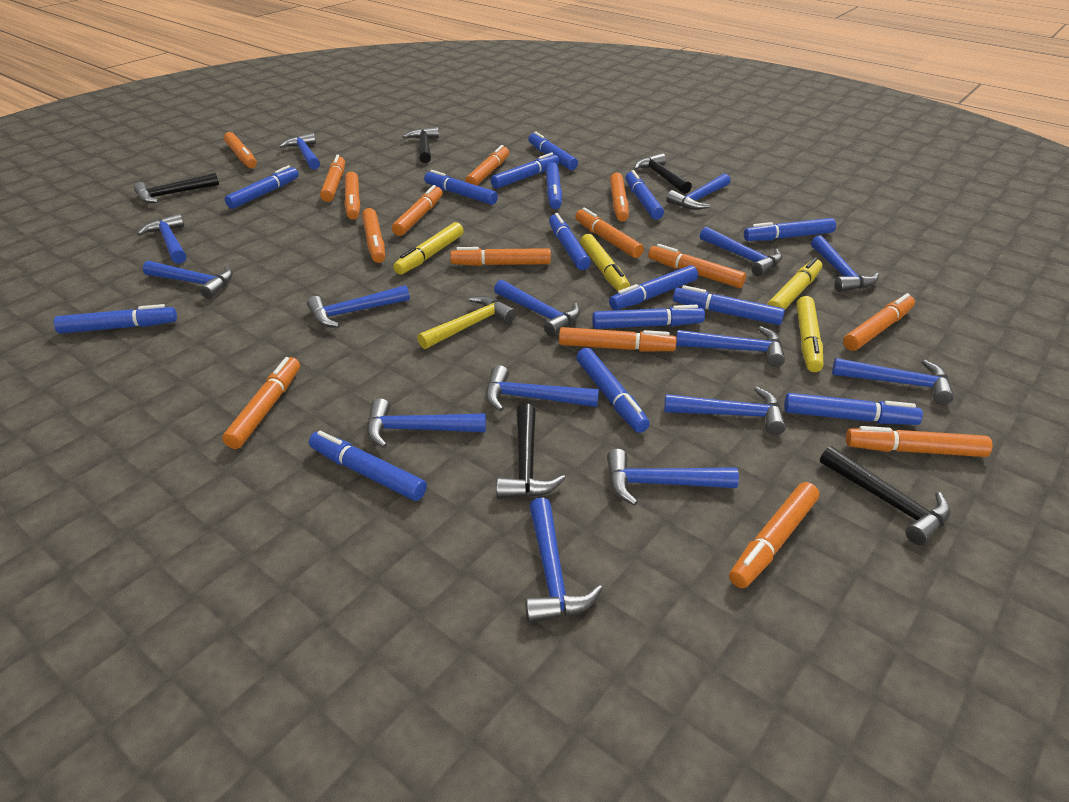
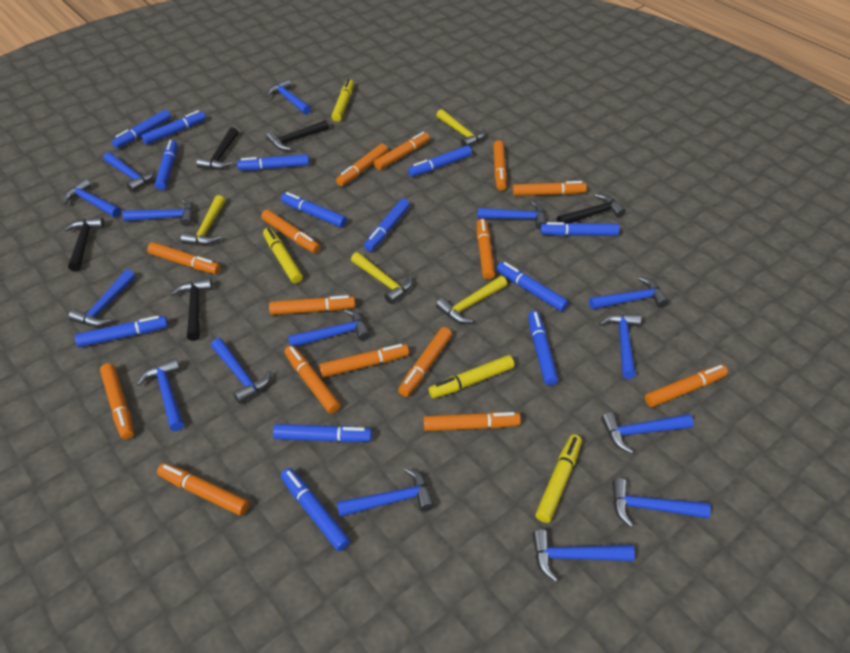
blue marker: [54,304,177,334] [225,165,299,209] [309,431,427,501] [424,170,498,205] [491,153,559,189] [528,131,578,170] [546,162,562,209] [549,213,591,270] [576,348,650,433] [592,305,705,329] [609,265,698,310] [625,170,664,220] [673,285,785,325] [744,218,836,241] [784,393,923,425] = 15 -> [75,316,168,347] [112,110,171,148] [141,110,206,145] [155,140,178,190] [237,154,309,170] [273,424,372,442] [281,192,347,228] [281,468,350,551] [364,199,410,251] [408,146,472,177] [497,262,569,311] [528,311,558,385] [540,222,619,236] = 13
yellow hammer: [417,296,516,349] = 1 -> [181,195,225,245] [351,252,413,304] [436,109,486,147] [436,276,507,323] = 4

